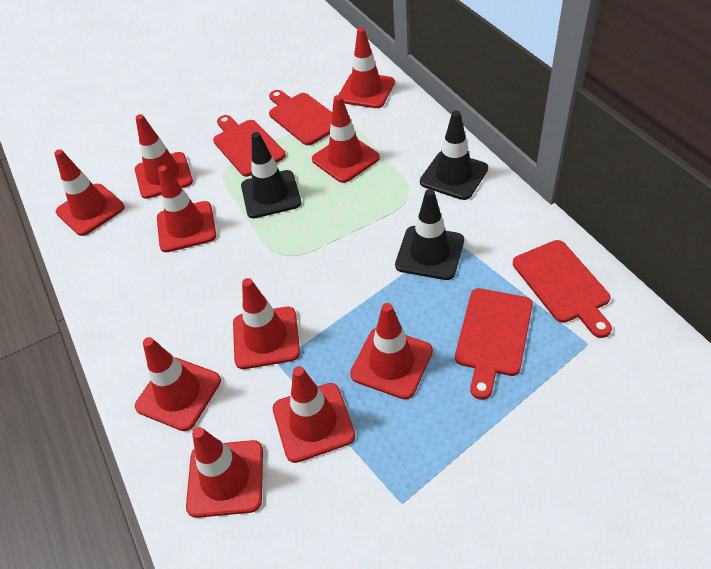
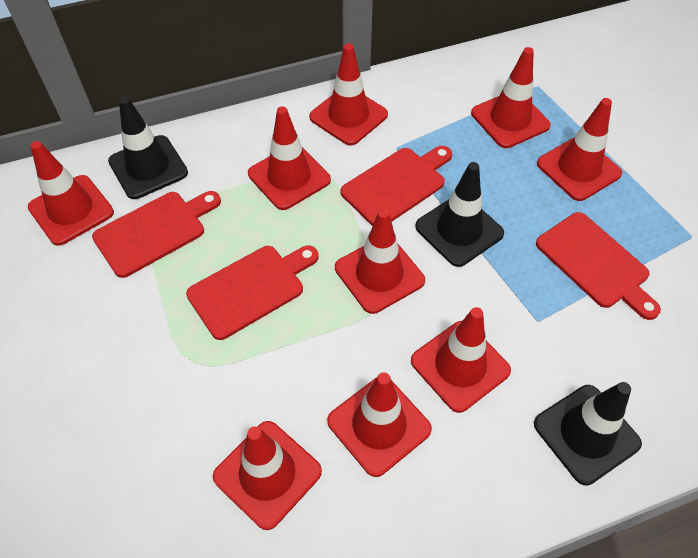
red traffic cone: [54,149,125,236] [135,114,193,199] [135,337,221,431] [157,165,216,252] [186,427,263,518] [233,278,300,369] [273,366,355,463] [312,95,380,183] [339,28,395,108] [350,303,433,400] = 10 -> [28,141,114,246] [213,421,322,530] [248,106,331,210] [309,44,388,145] [327,372,432,477] [335,209,425,314] [411,307,511,413] [471,47,551,148] [537,98,622,201] = 9

